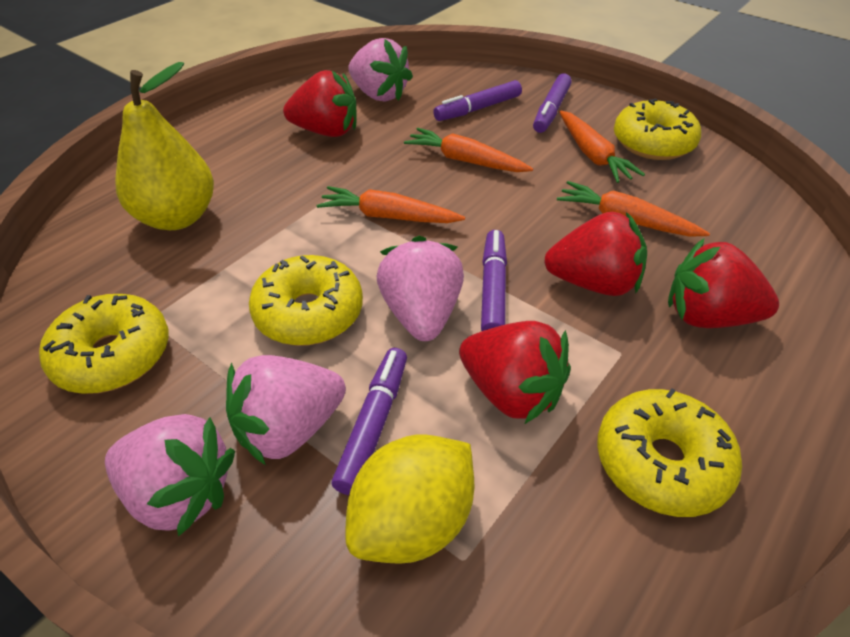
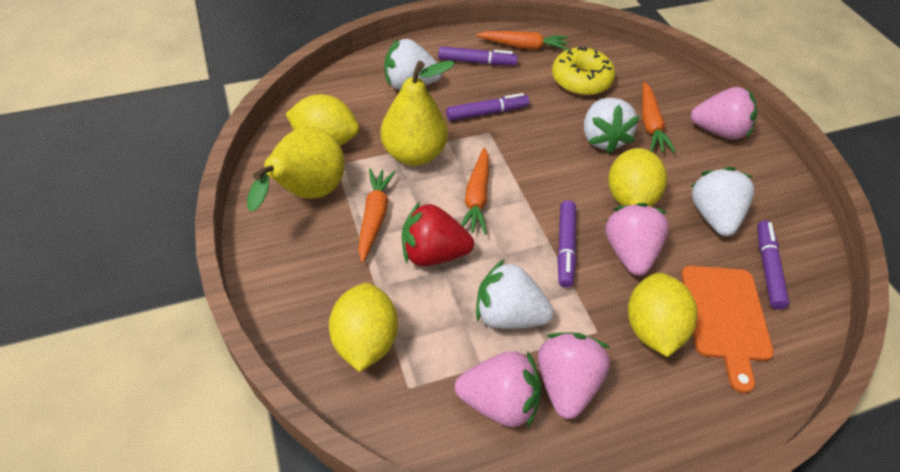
orange cutting board: none = 0 -> [681,266,774,393] = 1
red strawberry: [283,70,357,137] [459,321,571,424] [544,212,647,296] [668,239,779,328] = 4 -> [402,202,474,266] = 1
white strawberry: none = 0 -> [384,39,442,90] [476,260,554,329] [584,98,640,154] [691,167,754,236] = 4
yellow donut: [39,294,169,394] [249,255,363,346] [597,389,742,517] [614,99,701,160] = 4 -> [552,47,615,96] = 1
yellow lemon: [345,434,475,564] = 1 -> [286,94,359,146] [329,283,398,372] [608,148,667,207] [628,273,698,357] = 4
yellow pear: [115,62,214,230] = 1 -> [247,127,345,212] [381,60,455,166] = 2

